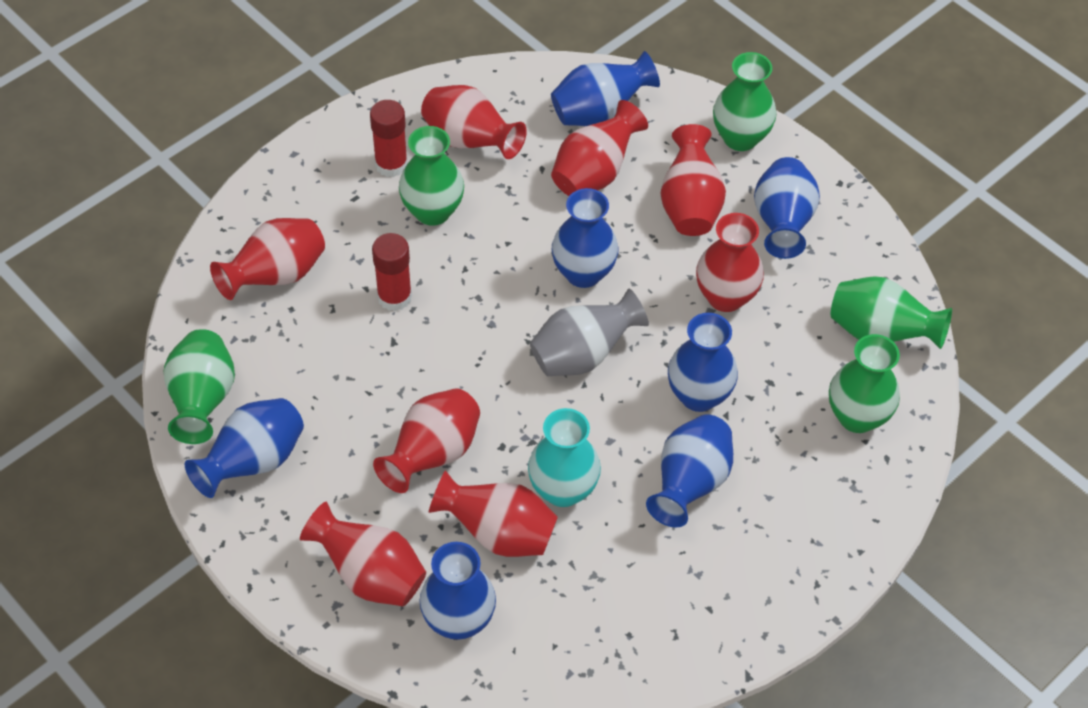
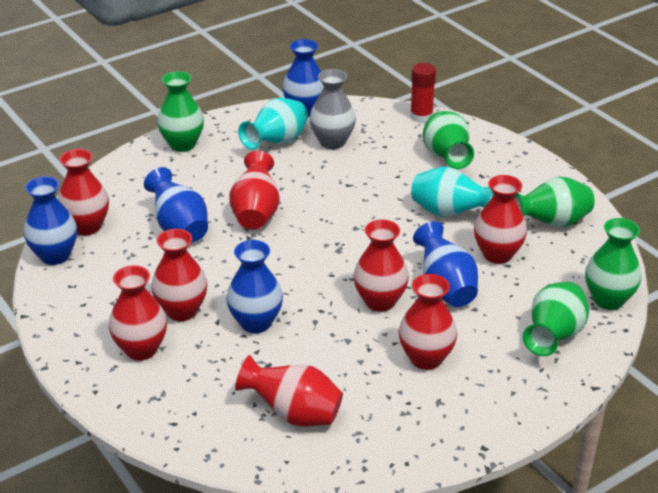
blue vase: [185,398,304,498] [419,542,496,640] [551,51,660,126] [552,188,618,288] [646,414,733,528] [668,313,738,412] [754,157,820,259] = 7 -> [24,176,77,265] [144,167,208,243] [226,240,283,333] [283,39,324,117] [413,221,478,307] = 5
red glue stick: [370,100,408,177] [372,233,412,311] = 2 -> [410,63,436,123] = 1
turquoise vase: [528,408,601,507] = 1 -> [238,98,308,150] [411,167,494,217] = 2

